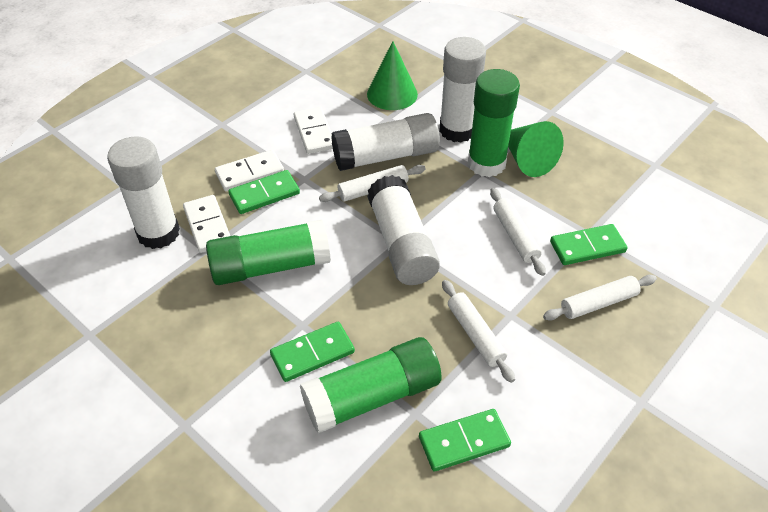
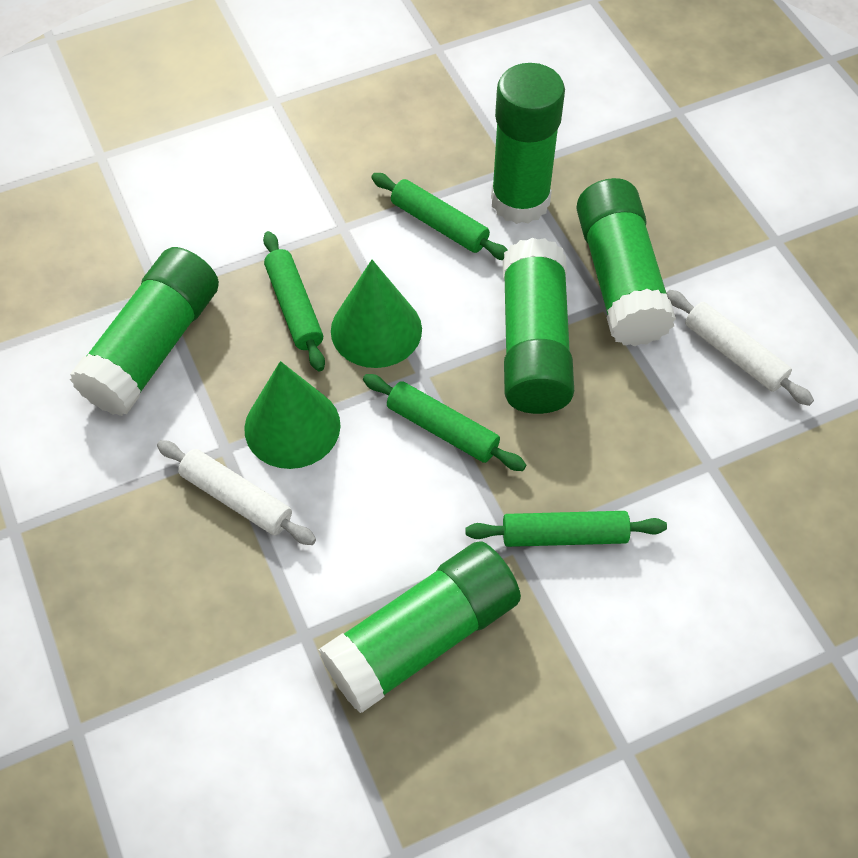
green domino: [228,170,300,214] [270,322,355,382] [419,409,511,471] [550,224,627,265] = 4 -> none = 0
green glue stick: [206,220,331,285] [300,337,442,433] [468,69,520,177] = 3 -> [70,247,219,416] [319,542,521,713] [491,63,565,224] [503,238,574,414] [576,178,676,346] = 5
green rolling pin: none = 0 -> [263,231,325,372] [363,374,526,471] [371,173,508,260] [465,511,667,547] = 4
white domino: [183,195,230,253] [215,150,284,191] [294,107,333,154] = 3 -> none = 0
white glue stick: [107,136,180,249] [331,113,440,171] [367,175,440,285] [439,37,486,142] = 4 -> none = 0
white rolling pin: [319,165,426,202] [442,280,515,383] [490,188,546,276] [543,275,657,321] = 4 -> [157,440,316,545] [667,290,814,406] = 2

